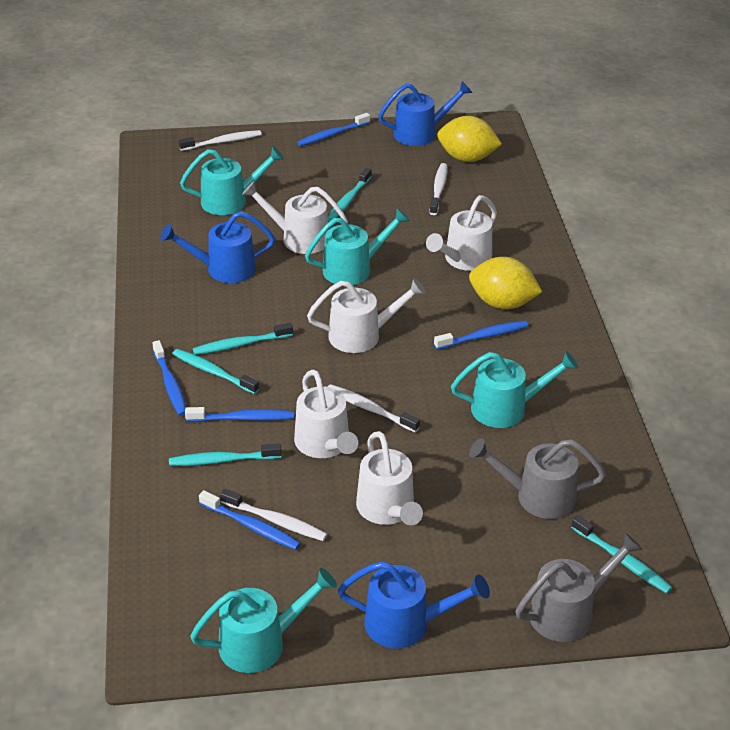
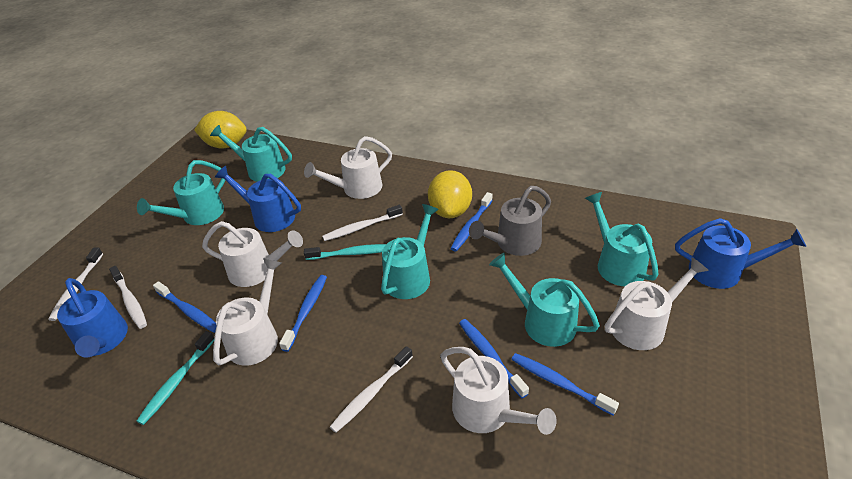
grey watering can: [469,438,606,519] [516,533,643,642] = 2 -> [469,186,551,256] = 1
turquoise toothbrush: [169,444,282,466] [172,349,259,394] [193,323,293,355] [328,168,372,221] [571,515,673,594] = 5 -> [137,331,214,425] [304,244,386,260] = 2
turquoise watering can: [180,146,284,215] [190,568,337,673] [305,208,410,285] [451,351,578,428] = 4 -> [137,160,225,225] [210,125,292,182] [381,204,439,299] [489,253,600,347] [585,192,659,286] = 5

